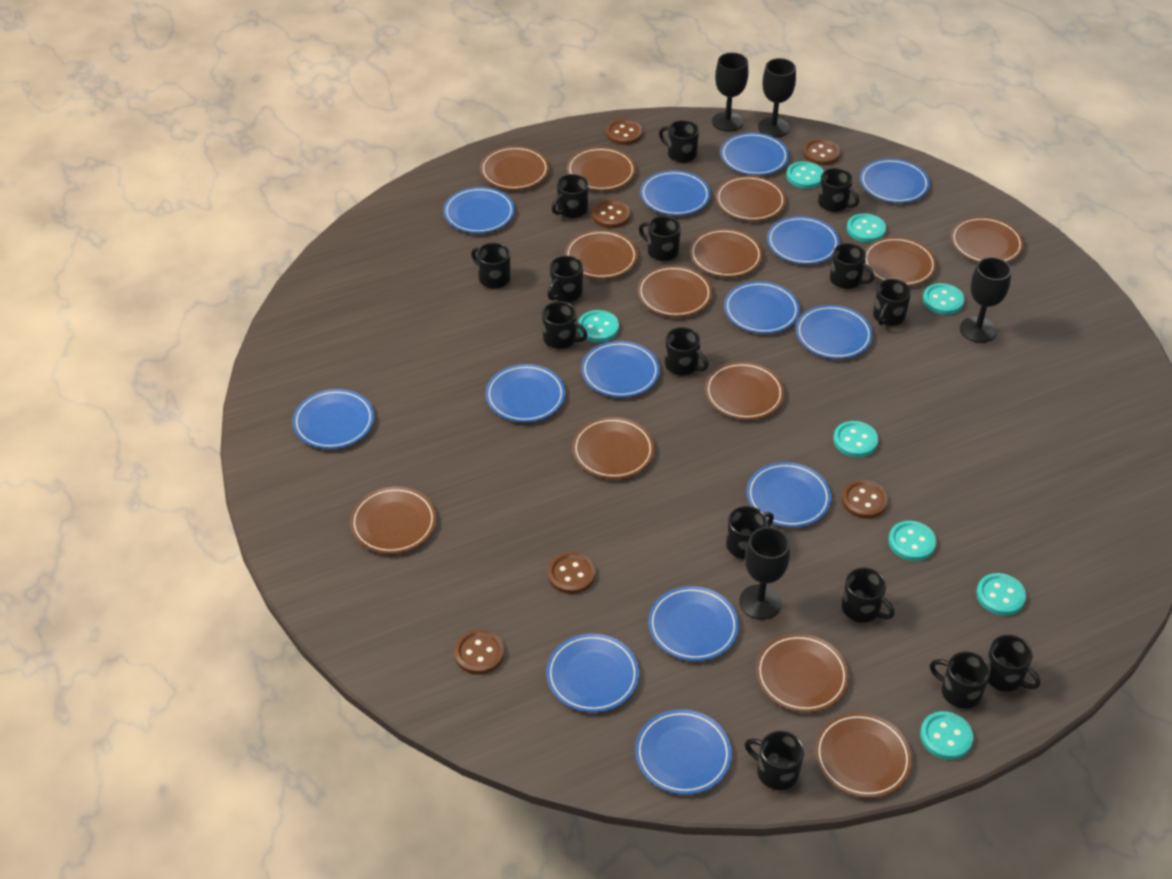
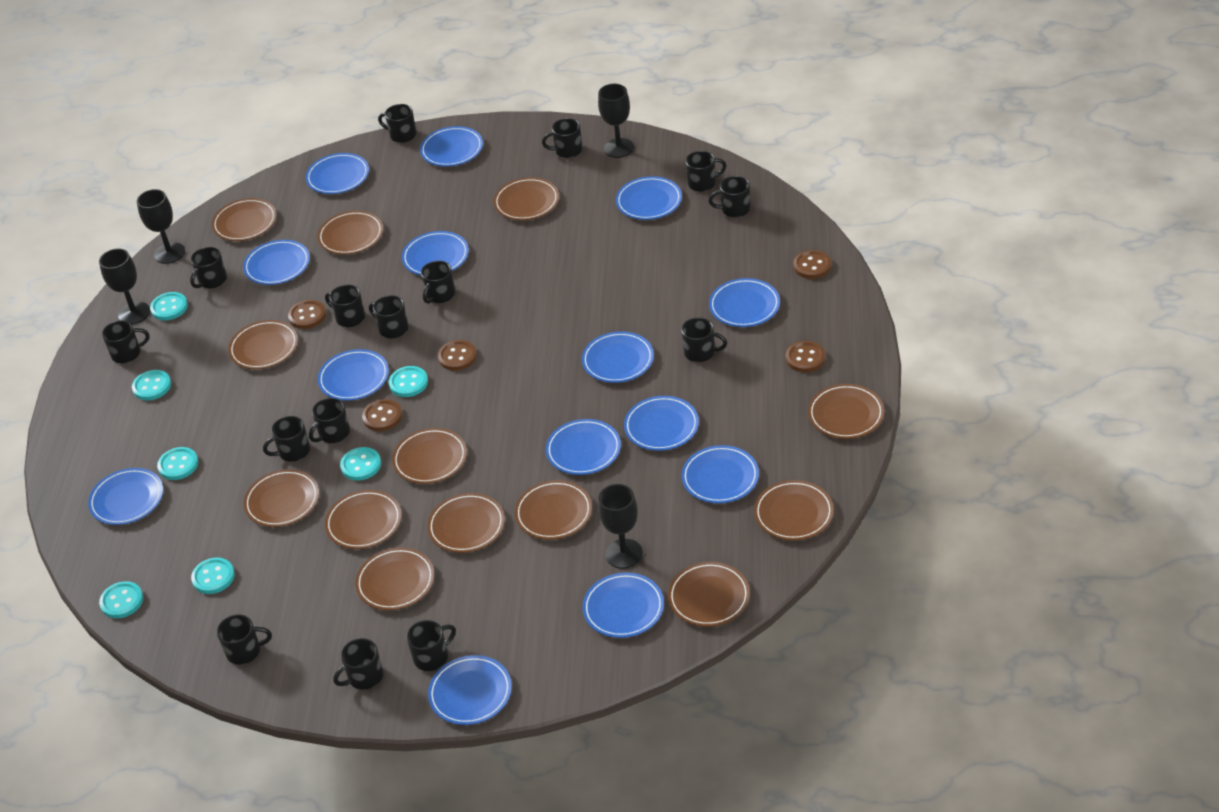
brown button: [454,630,504,675] [548,552,595,594] [592,200,630,228] [606,119,642,145] [803,139,840,165] [841,480,888,519] = 6 -> [288,300,326,329] [362,399,402,431] [438,340,477,371] [786,341,825,372] [793,250,831,279] = 5
turquoise button: [578,310,619,343] [786,161,824,189] [833,421,878,457] [847,213,886,243] [888,521,936,561] [920,711,974,760] [923,283,965,315] [976,573,1026,616] = 8 -> [99,581,143,618] [132,370,171,400] [150,292,188,320] [157,447,198,480] [191,558,235,594] [340,447,381,481] [389,366,428,397] = 7

